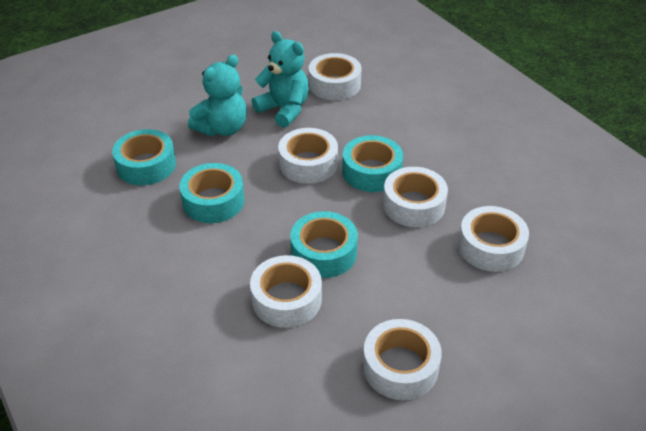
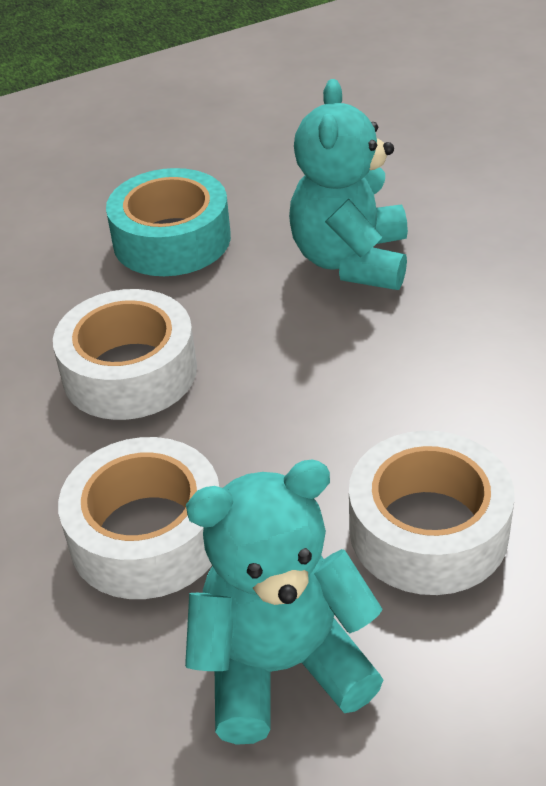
turquoise tape: [112,129,176,185] [179,163,245,223] [290,211,358,278] [342,135,403,192] = 4 -> [106,168,231,276] = 1
white tape: [250,255,322,328] [278,128,338,184] [309,53,362,100] [363,319,442,400] [383,167,448,227] [458,206,529,272] = 6 -> [53,289,197,420] [58,437,219,599] [349,431,515,595] = 3

